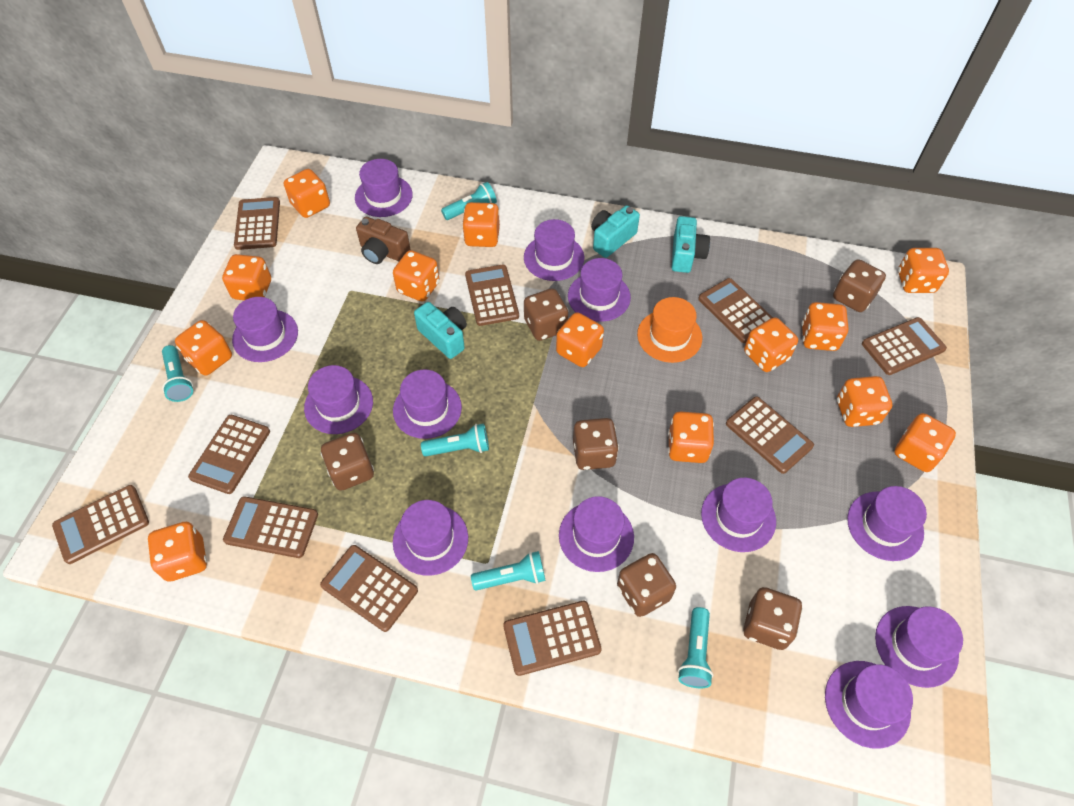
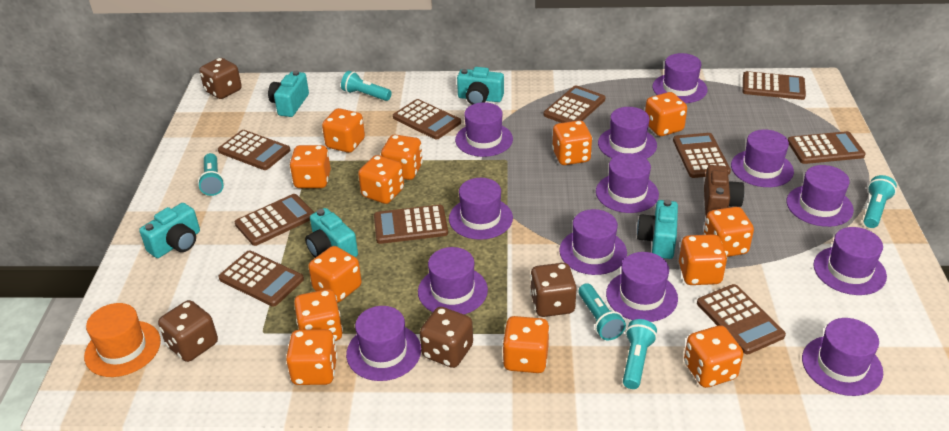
brown dice: [321,432,374,491] [524,288,568,341] [573,418,619,470] [617,553,676,617] [743,587,803,650] [833,259,886,312] = 6 -> [158,300,218,362] [199,58,242,99] [420,307,473,368] [530,263,577,317] = 4
purple hat: [232,297,298,362] [304,365,373,434] [355,159,413,217] [393,369,462,439] [393,500,468,576] [524,219,584,281] [559,496,634,572] [568,258,631,322] [701,478,776,552] [825,661,913,749] [847,486,927,561] [875,606,963,688] = 12 -> [346,306,421,381] [418,247,488,314] [449,178,513,240] [455,102,513,157] [559,209,627,275] [596,153,659,213] [598,107,657,159] [606,252,678,322] [652,53,708,103] [731,130,794,187] [787,165,854,227] [802,318,883,396] [813,227,887,295] = 13
turquoise camera: [414,302,467,359] [591,205,640,258] [672,216,710,273] = 3 -> [139,203,200,258] [268,71,309,117] [305,208,358,258] [457,67,504,105] [637,199,678,259] = 5

